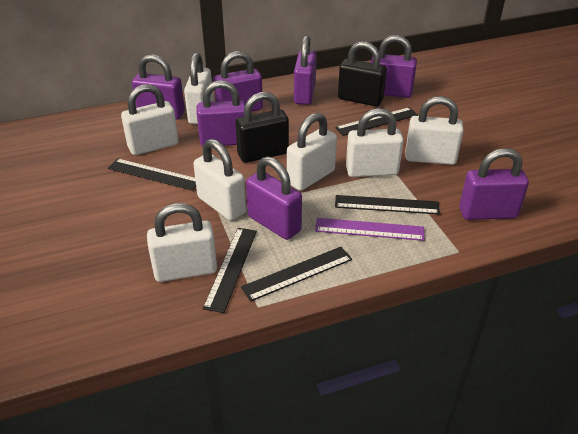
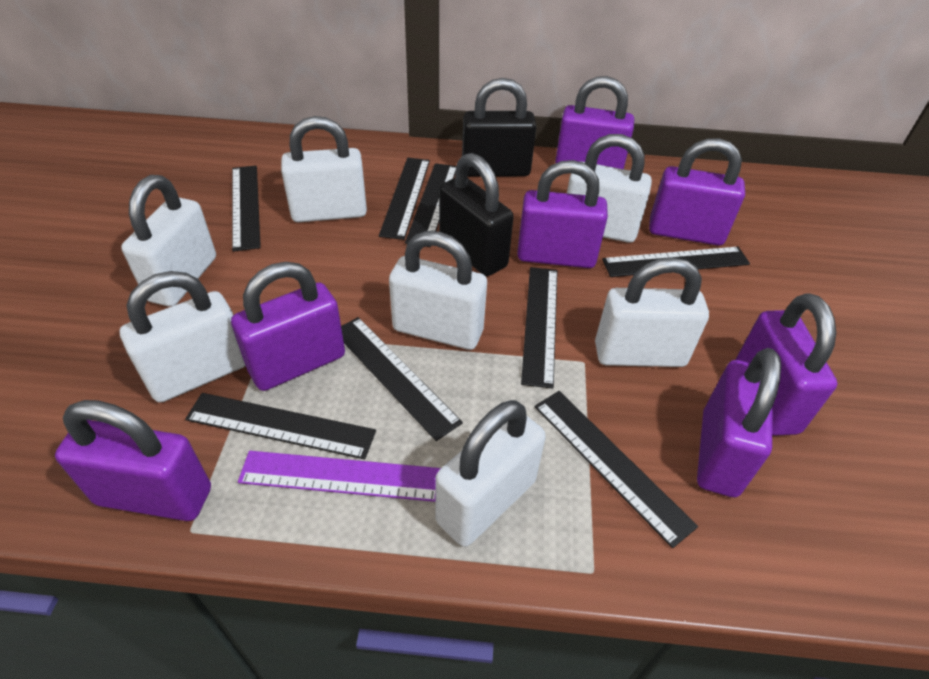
black ruler: [108,158,196,191] [203,228,257,313] [241,247,352,302] [335,107,418,136] [335,195,440,214] = 5 -> [185,393,376,460] [232,165,261,252] [341,317,463,441] [379,158,430,240] [405,163,456,247] [521,267,557,389] [535,391,698,548] [602,247,750,277] = 8

